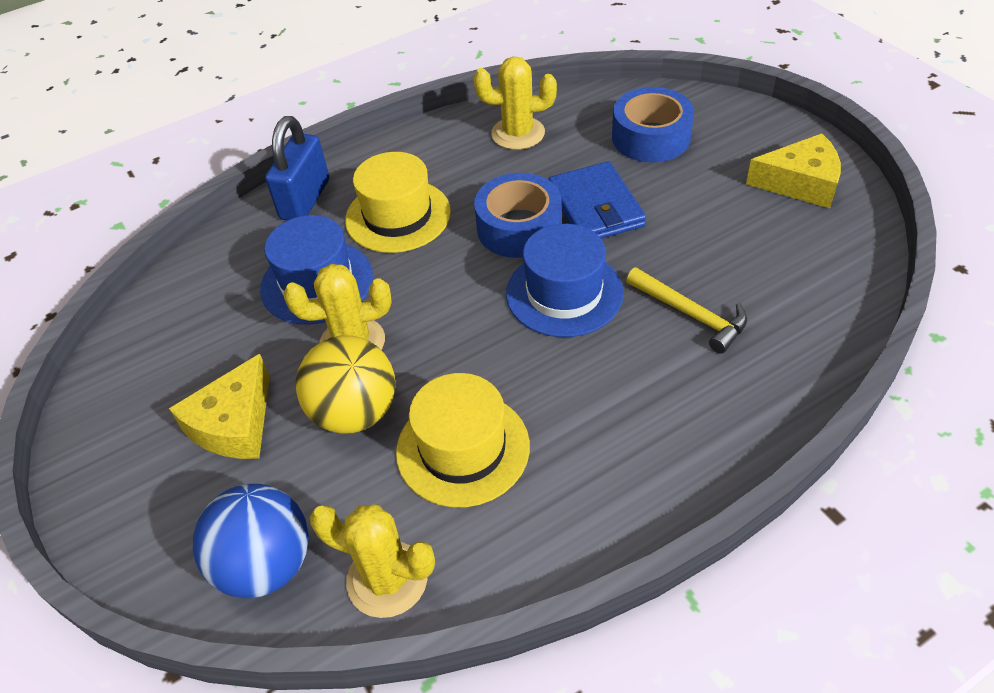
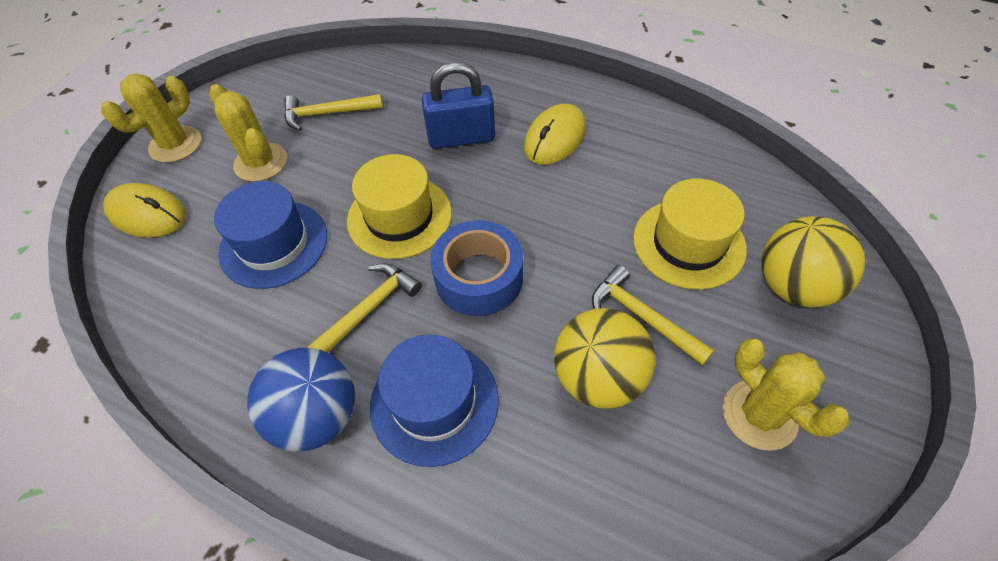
blue tape: [474,173,562,258] [612,87,694,162] = 2 -> [430,220,523,316] = 1
blue wallet: [548,161,646,238] = 1 -> none = 0
yellow ball: [296,335,395,434] = 1 -> [554,308,655,409] [761,216,865,308] = 2
yellow cheese: [169,354,270,459] [746,134,841,209] = 2 -> none = 0
yellow hammer: [626,268,747,354] = 1 -> [284,94,383,131] [306,263,422,353] [592,265,714,366] = 3
yellow mouse: none = 0 -> [103,183,186,238] [524,104,586,165] = 2

